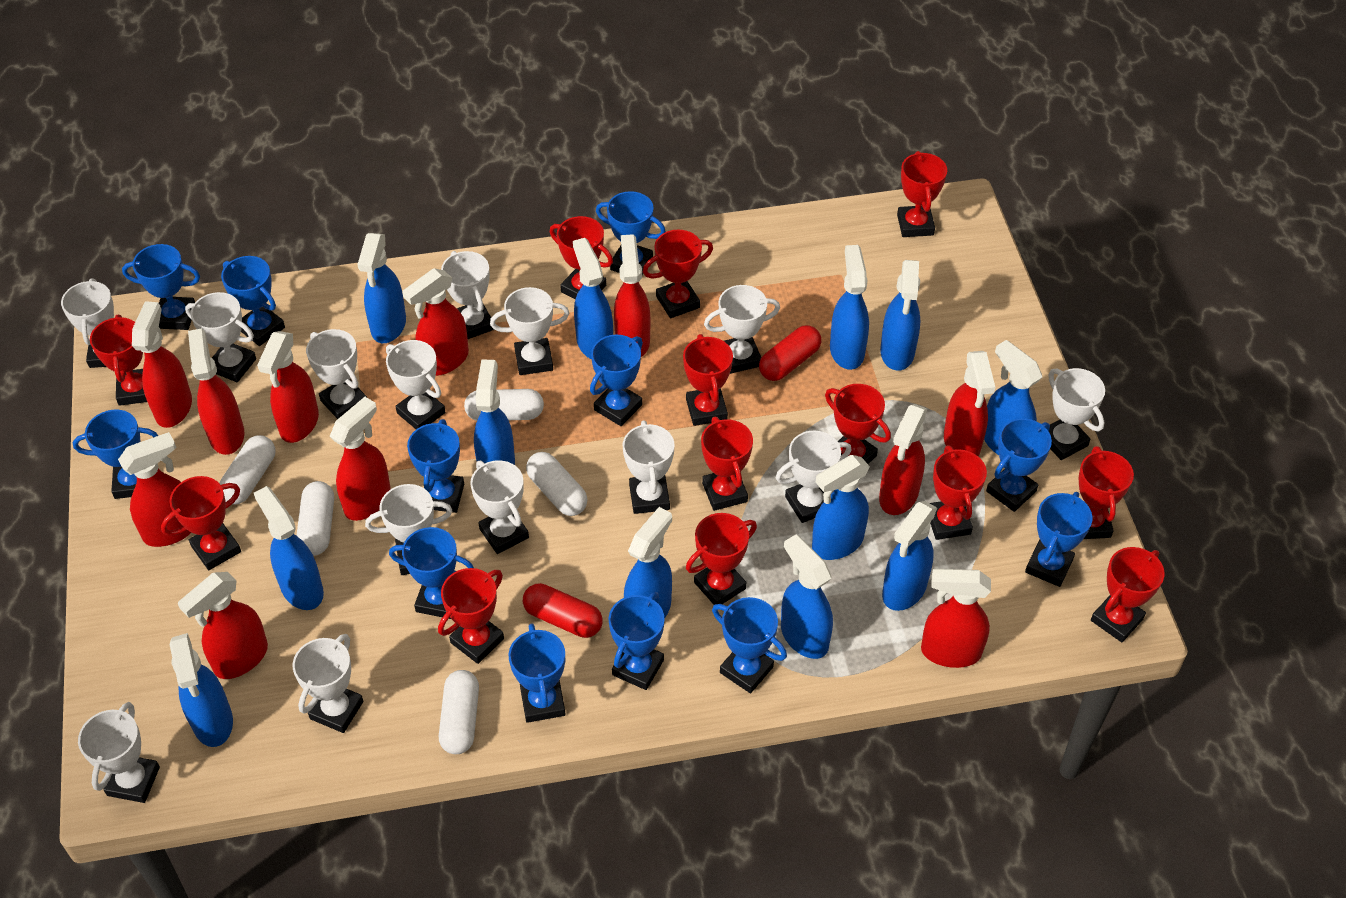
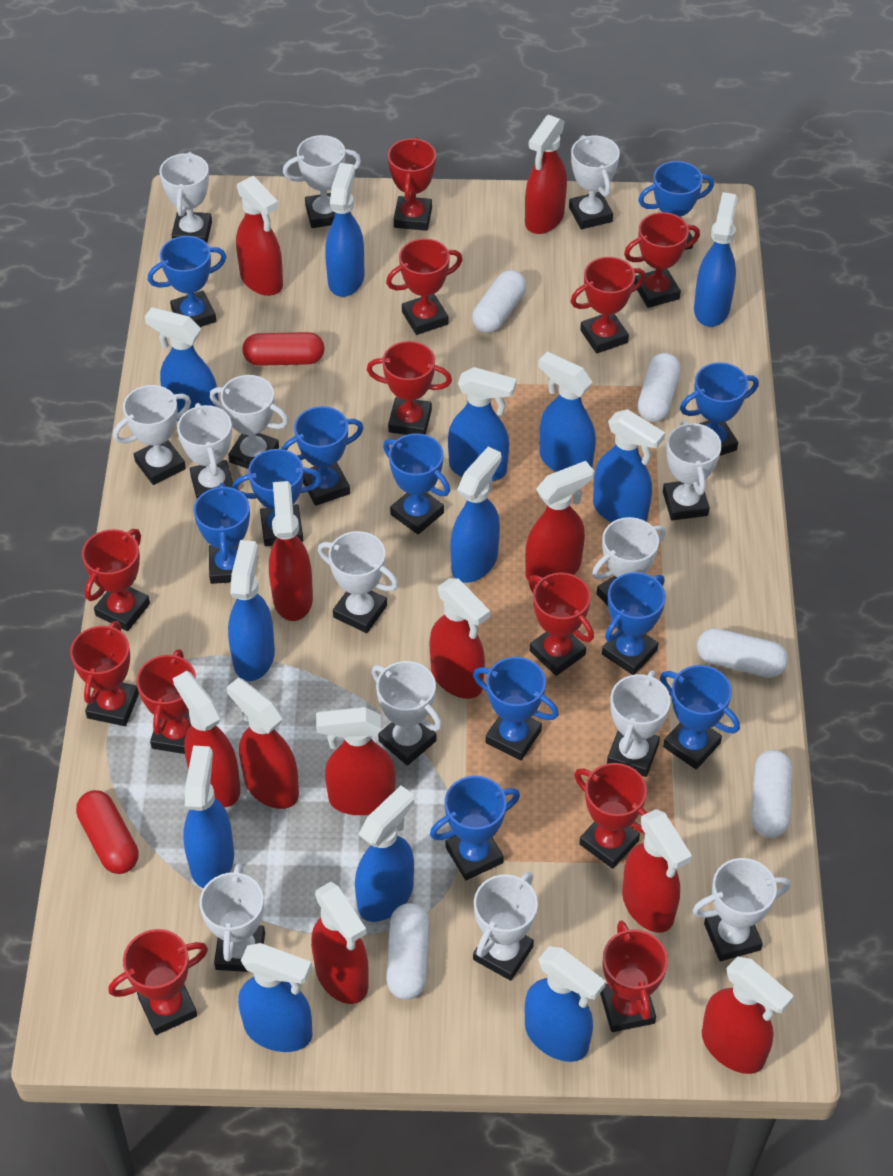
blue trophy: [73,410,158,499] [122,244,200,330] [221,256,285,346] [389,527,474,619] [407,419,464,513] [509,623,565,723] [590,335,643,426] [596,191,666,275] [608,592,665,690] [712,597,787,693] [986,418,1052,512] [1025,492,1092,587] = 12 -> [148,236,226,327] [194,483,250,584] [232,449,322,546] [281,406,363,506] [383,433,450,535] [430,776,520,880] [473,657,559,760] [602,572,666,675] [638,161,714,250] [660,665,740,770] [680,362,759,456] = 11
red trophy: [90,315,147,406] [161,476,241,570] [438,568,504,664] [550,216,613,300] [643,230,713,318] [683,334,733,426] [686,513,757,605] [701,417,753,511] [825,384,891,464] [897,151,947,237] [930,445,987,540] [1079,446,1134,539] [1091,547,1164,642] = 13 -> [70,621,139,726] [82,529,150,631] [108,929,208,1035] [136,649,196,754] [367,341,452,435] [386,238,463,335] [388,137,436,231] [528,573,594,676] [570,257,646,354] [574,763,647,869] [600,920,668,1032] [624,212,700,308] = 12

